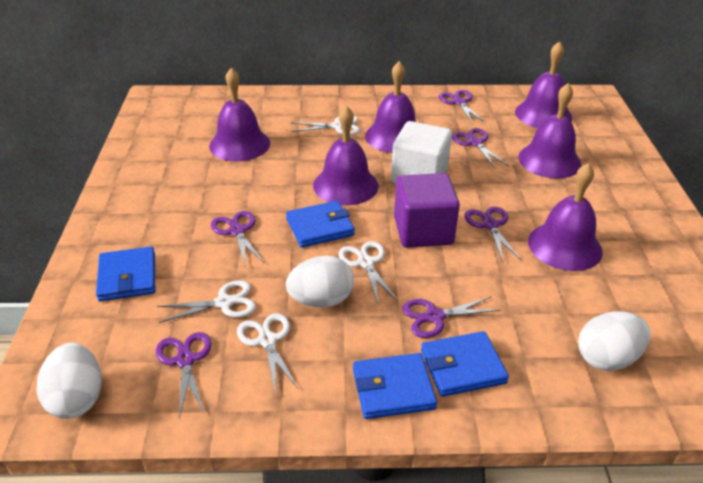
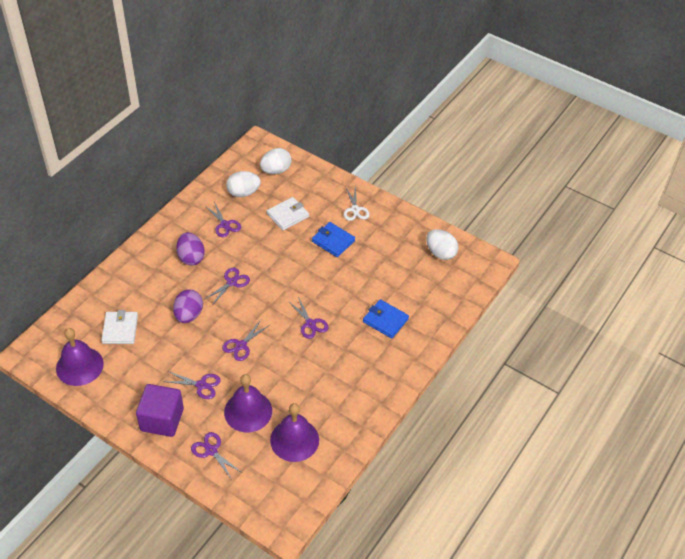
blue wallet: [96,246,155,301] [286,201,355,248] [353,353,437,419] [421,331,509,397] = 4 -> [312,222,355,257] [363,299,409,338] = 2
purple bell: [209,68,270,161] [313,105,378,205] [365,61,416,153] [515,41,572,128] [518,83,582,178] [528,163,603,271] = 6 -> [56,328,104,386] [224,374,272,432] [270,403,319,462] = 3
purple egg: none = 0 -> [173,289,203,323] [176,232,205,266] = 2
white cube: [391,121,452,184] = 1 -> none = 0
white scissors: [157,280,256,323] [237,313,298,393] [291,116,360,135] [338,241,398,303] = 4 -> [344,186,370,221] = 1
white wallet: none = 0 -> [101,310,138,344] [267,197,309,231] = 2

